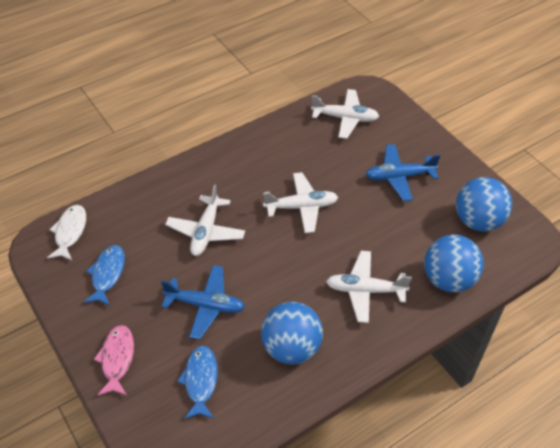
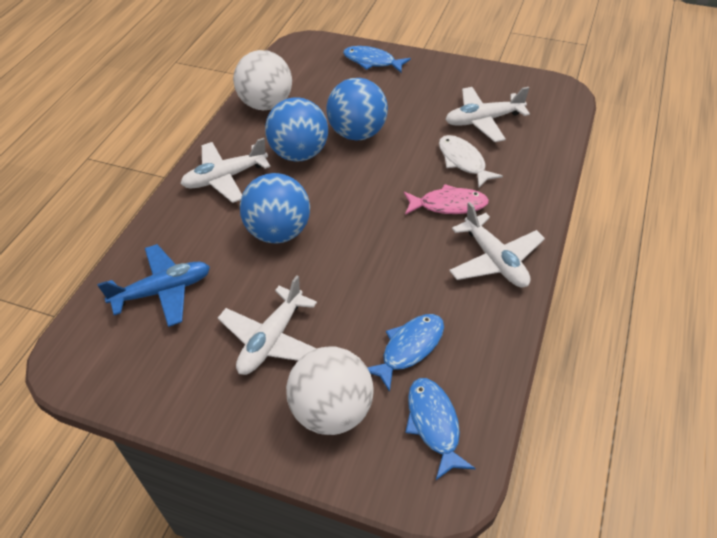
blue fish: [84,245,125,306] [177,346,218,419] = 2 -> [343,46,411,73] [367,314,444,392] [405,378,476,480] = 3
blue plane: [161,265,245,339] [366,144,440,201] = 2 -> [97,244,210,327] = 1
white ball: none = 0 -> [233,50,292,110] [286,346,374,435] = 2

